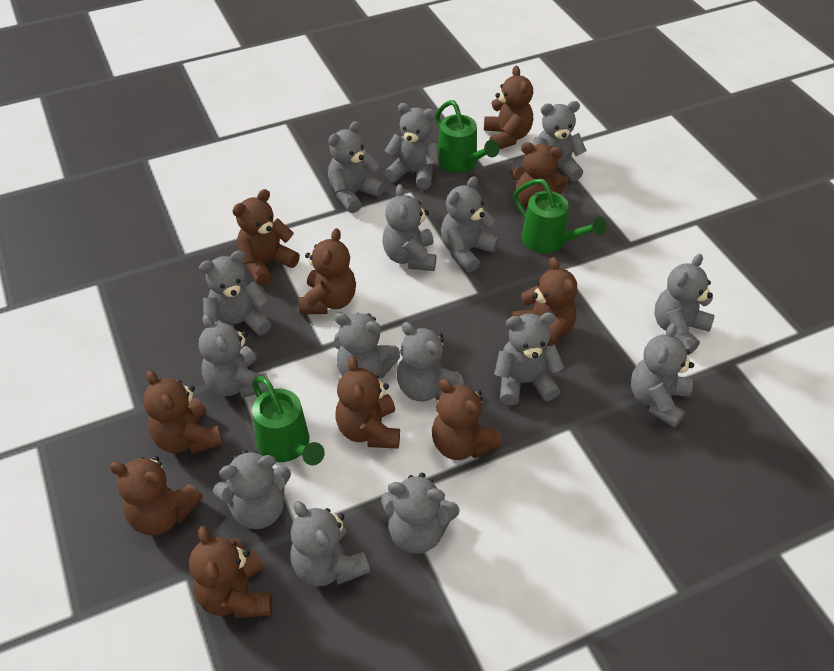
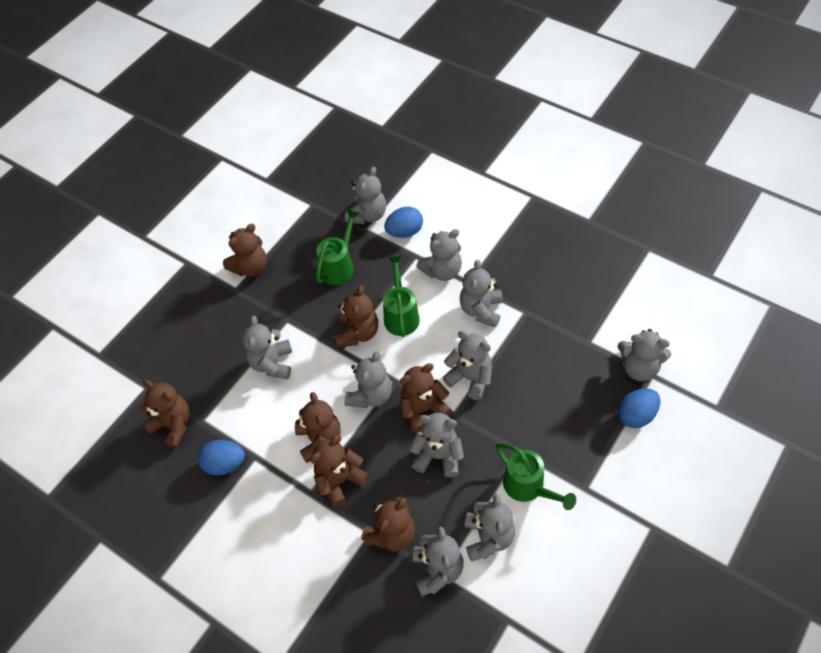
blue egg: none = 0 -> [198,440,245,476] [384,206,423,238] [618,388,660,428] = 3
brown teddy bear: [109,456,203,536] [143,370,223,454] [189,526,272,618] [232,189,300,286] [299,228,356,314] [336,356,400,449] [432,379,502,460] [484,66,533,149] [510,142,569,209] [512,257,577,347] = 10 -> [140,380,190,448] [223,224,267,277] [295,392,341,463] [310,435,369,507] [336,285,378,347] [361,497,415,551] [400,363,452,433] = 7
grey teddy bear: [199,251,271,335] [199,314,268,398] [213,450,291,529] [290,501,370,586] [328,121,385,213] [334,312,400,378] [381,473,460,554] [382,184,436,271] [385,103,439,189] [397,322,464,402] [441,176,499,272] [494,312,564,405] [533,101,587,181] [631,323,694,428] [654,254,715,355] = 15 -> [242,316,292,380] [344,351,392,408] [345,167,386,224] [409,413,464,477] [413,527,464,597] [416,229,462,281] [442,331,492,400] [460,260,503,328] [465,493,515,562] [618,329,671,381] = 10

